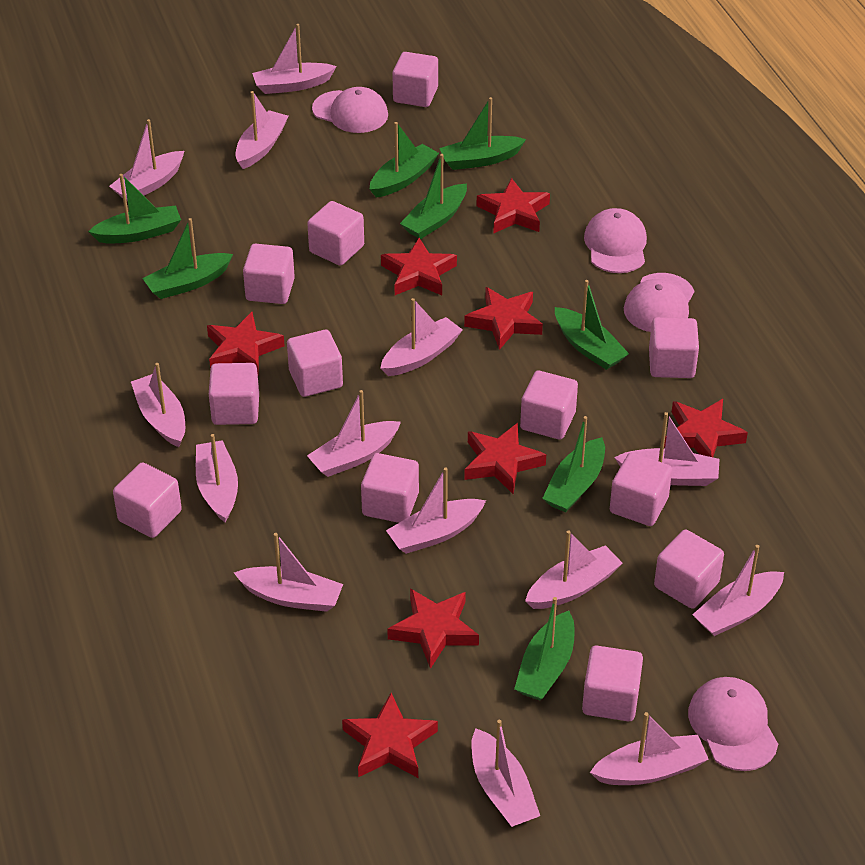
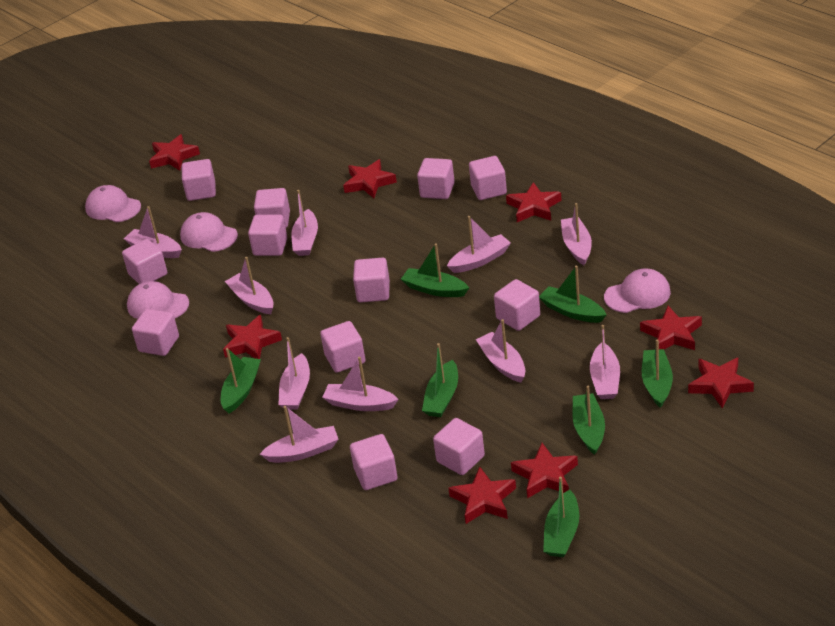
green boat: [88,174,181,243] [142,218,233,299] [370,122,439,198] [400,154,467,239] [439,97,526,170] [514,597,574,700] [542,416,605,512] [555,280,629,370] = 8 -> [221,348,261,413] [401,243,469,297] [422,343,458,417] [539,266,607,323] [543,477,579,557] [573,386,605,455] [642,339,673,408] = 7
pink boat: [109,119,184,201] [131,363,185,447] [196,434,238,522] [234,533,343,612] [235,91,288,169] [252,24,337,94] [307,390,401,477] [380,298,463,376] [386,468,486,554] [471,720,540,827] [525,530,623,609] [590,712,709,785] [614,412,719,486] [692,545,784,636] = 14 -> [124,206,182,258] [225,257,274,314] [260,406,339,463] [278,337,310,410] [291,190,318,256] [322,357,399,411] [447,216,511,273] [476,319,526,383] [561,203,592,265] [590,325,620,399] = 10

